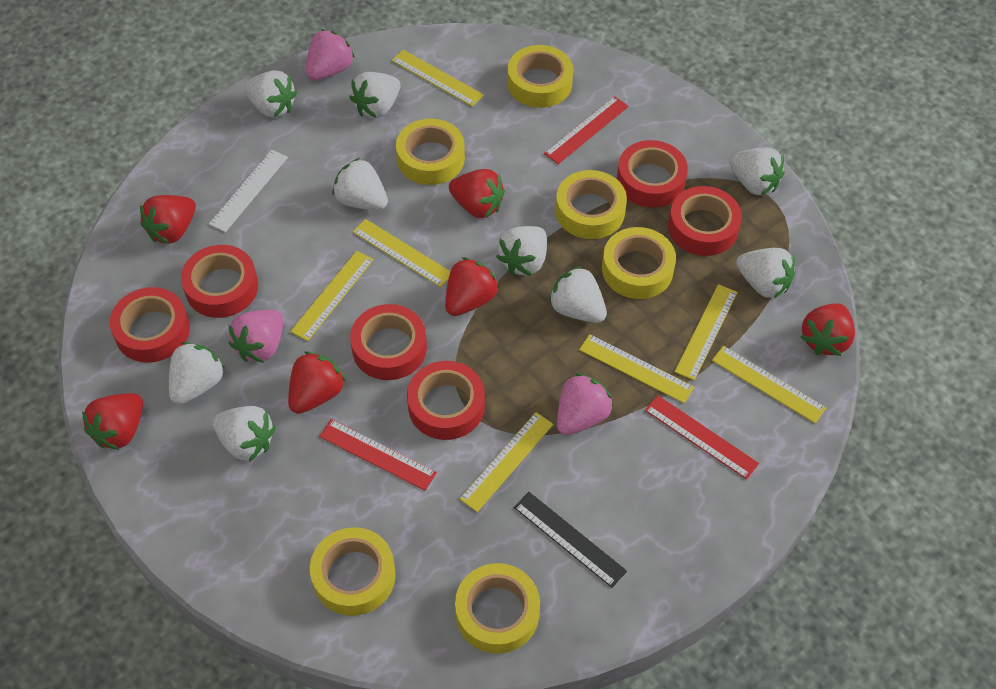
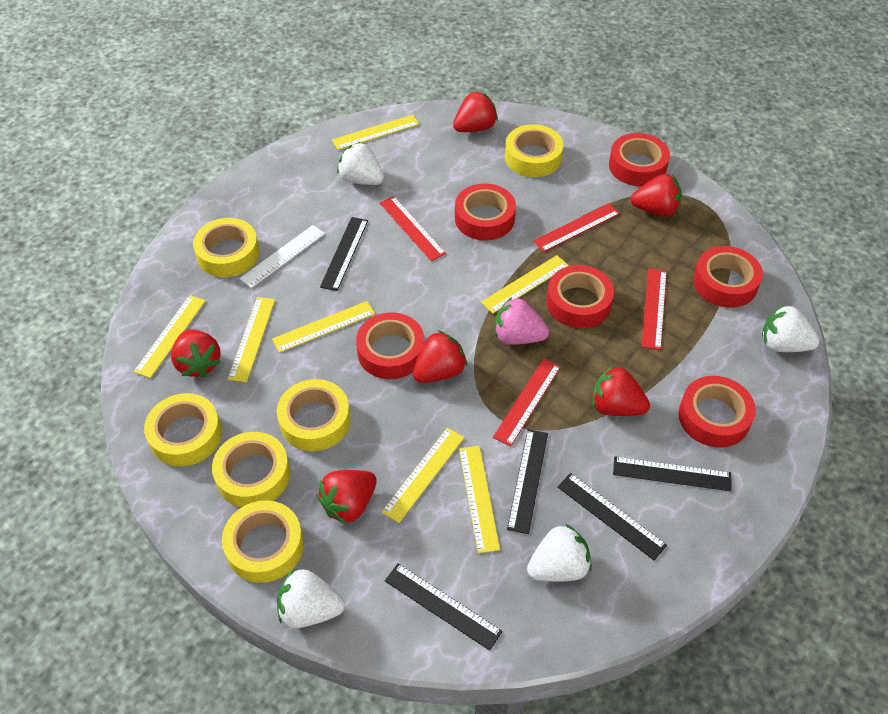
black ruler: [514,492,627,588] = 1 -> [320,217,368,291] [385,563,502,650] [507,429,548,534] [557,473,667,560] [613,456,732,491] = 5
pink strawberry: [229,310,284,363] [306,29,355,81] [557,373,613,436] = 3 -> [495,297,549,345] = 1
red ruler: [319,419,437,491] [544,96,629,164] [645,395,759,479] = 3 -> [380,196,446,261] [493,358,561,446] [533,203,620,252] [641,269,667,350] = 4
white strawberry: [169,342,225,404] [213,406,276,462] [244,70,297,118] [332,158,388,210] [349,72,400,118] [496,226,547,276] [549,266,607,323] [729,147,785,195] [736,248,795,298] = 9 -> [277,569,345,628] [337,142,384,185] [527,523,592,582] [762,305,819,352] = 4

